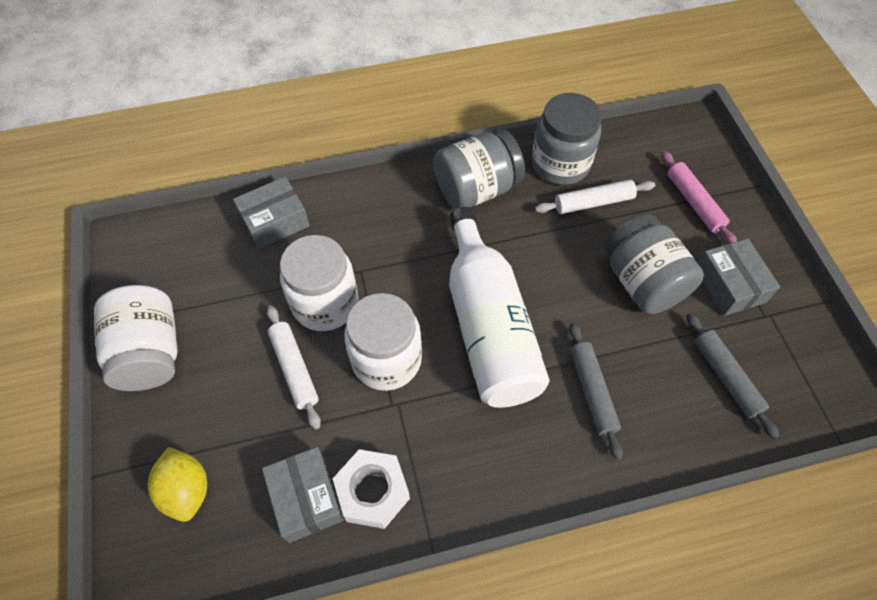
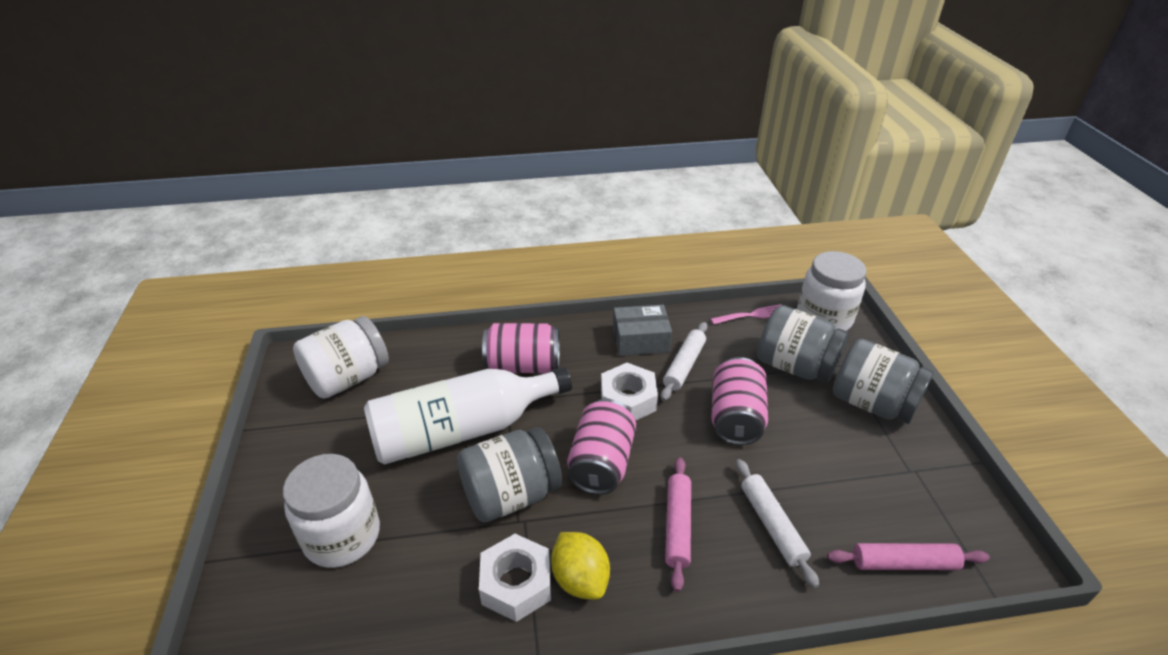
grey box: [233,177,310,249] [262,447,344,543] [698,238,780,316] = 3 -> [613,305,672,356] = 1
grey rolling pin: [569,322,623,460] [686,313,779,439] = 2 -> none = 0
pink can: none = 0 -> [482,323,560,373] [567,399,636,495] [711,357,768,445] = 3
pink fork: none = 0 -> [711,304,782,325] = 1
pink rolling pin: [661,151,737,244] = 1 -> [665,457,691,592] [827,543,990,570] = 2
white nut: [333,449,410,529] = 1 -> [479,534,551,622] [601,363,658,421] = 2

